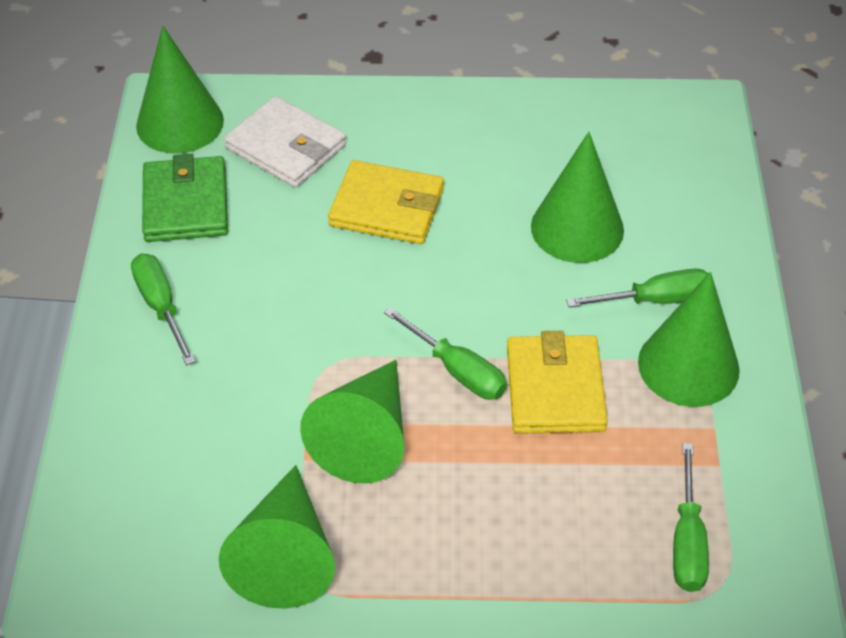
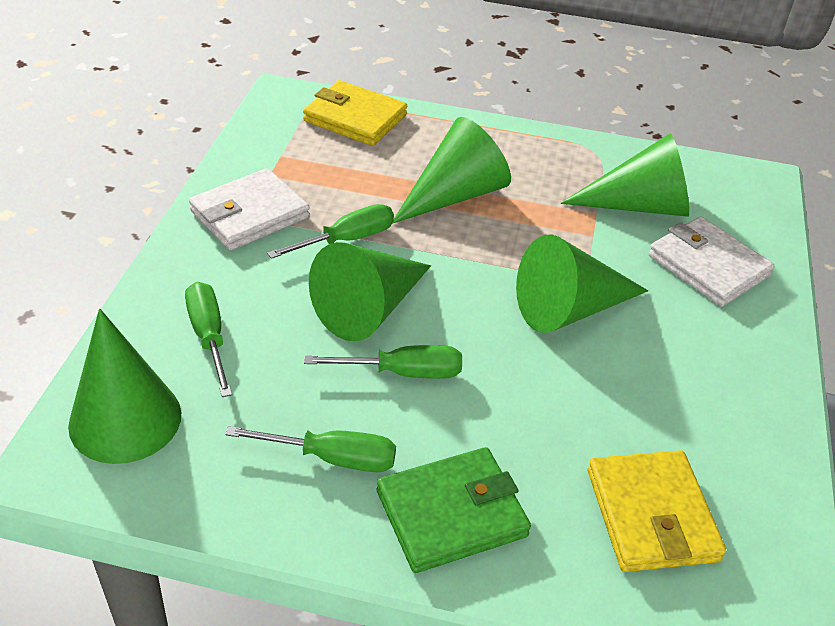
white wallet: [224,96,346,188] = 1 -> [189,168,310,250] [649,216,774,307] = 2

